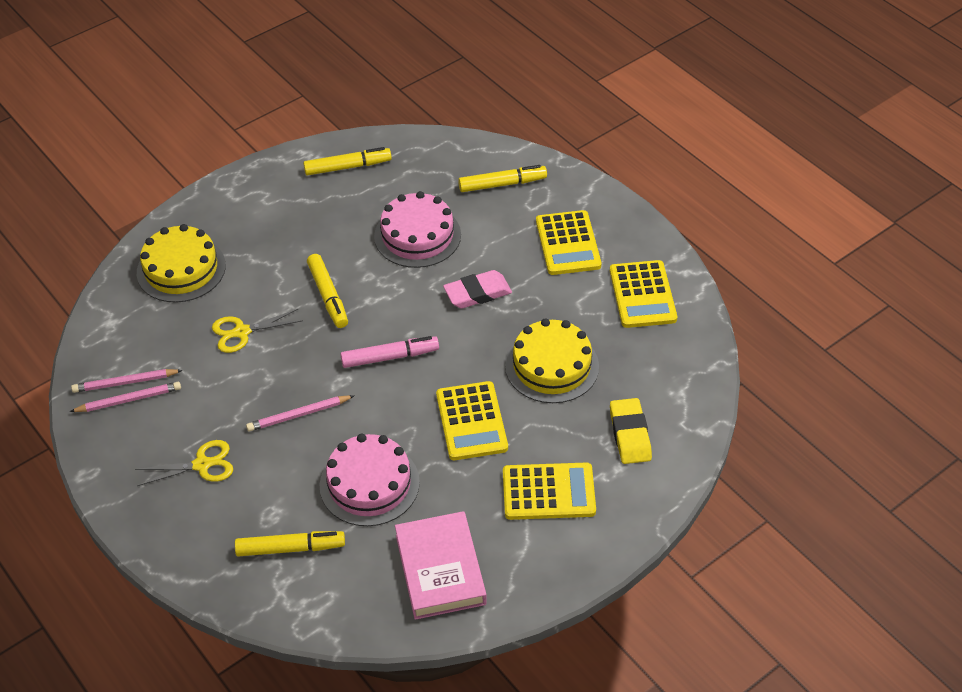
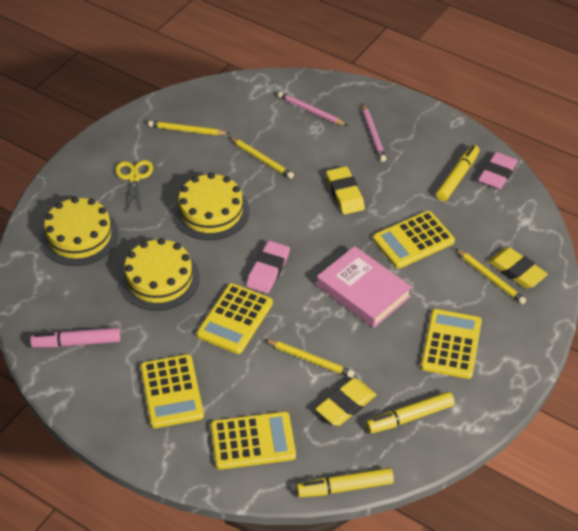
pink cake: [320,434,420,526] [374,191,461,268] = 2 -> none = 0
pink eraser: [443,270,512,308] = 1 -> [246,241,290,293] [478,152,518,189] = 2
pink pencil: [70,382,181,412] [71,369,183,393] [246,395,355,432] = 3 -> [278,92,348,126] [362,104,386,162] = 2
yellow cake: [137,224,226,303] [505,318,599,403] = 2 -> [40,197,119,266] [119,238,200,311] [173,172,249,240] = 3
yellow calculator: [436,381,508,460] [503,463,596,520] [536,210,602,275] [610,260,677,328] = 4 -> [140,354,204,428] [196,283,273,354] [210,411,296,470] [373,211,455,269] [421,309,482,379] = 5
yellow eraser: [610,398,652,464] = 1 -> [316,378,377,426] [326,166,365,215] [488,247,548,288] = 3
yellow marker: [235,531,345,556] [303,147,392,176] [307,254,348,328] [458,165,547,192] = 4 -> [296,468,394,497] [366,392,455,433] [436,145,480,201] = 3
yellow pencil: none = 0 -> [148,121,230,135] [229,137,294,179] [264,339,354,378] [455,248,526,304] = 4
yellow scissors: [135,440,233,486] [212,309,303,353] = 2 -> [115,160,153,212] = 1

